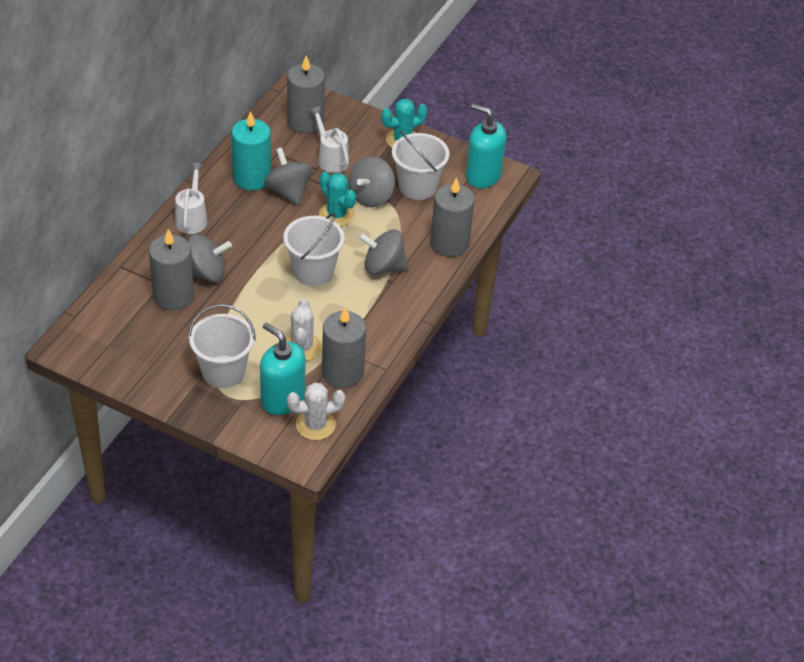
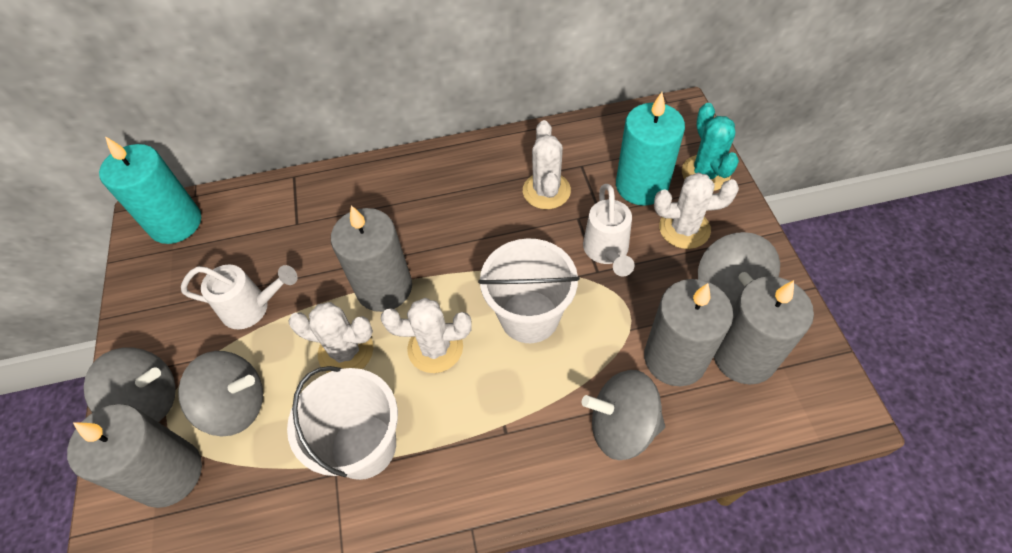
turquoise cactus: [319,172,356,227] [381,99,427,148] = 2 -> [682,103,739,191] = 1
turquoise candle: [231,111,271,190] = 1 -> [99,136,201,244] [616,92,685,206] = 2
turquoise soap dispenser: [260,323,305,415] [466,103,507,188] = 2 -> none = 0
white bucket: [188,304,256,388] [283,213,345,286] [392,130,449,200] = 3 -> [287,366,398,480] [478,238,580,343] = 2
white cactus: [286,299,321,361] [287,382,345,440] = 2 -> [288,302,373,373] [381,298,472,373] [523,120,571,209] [654,173,739,249] = 4

